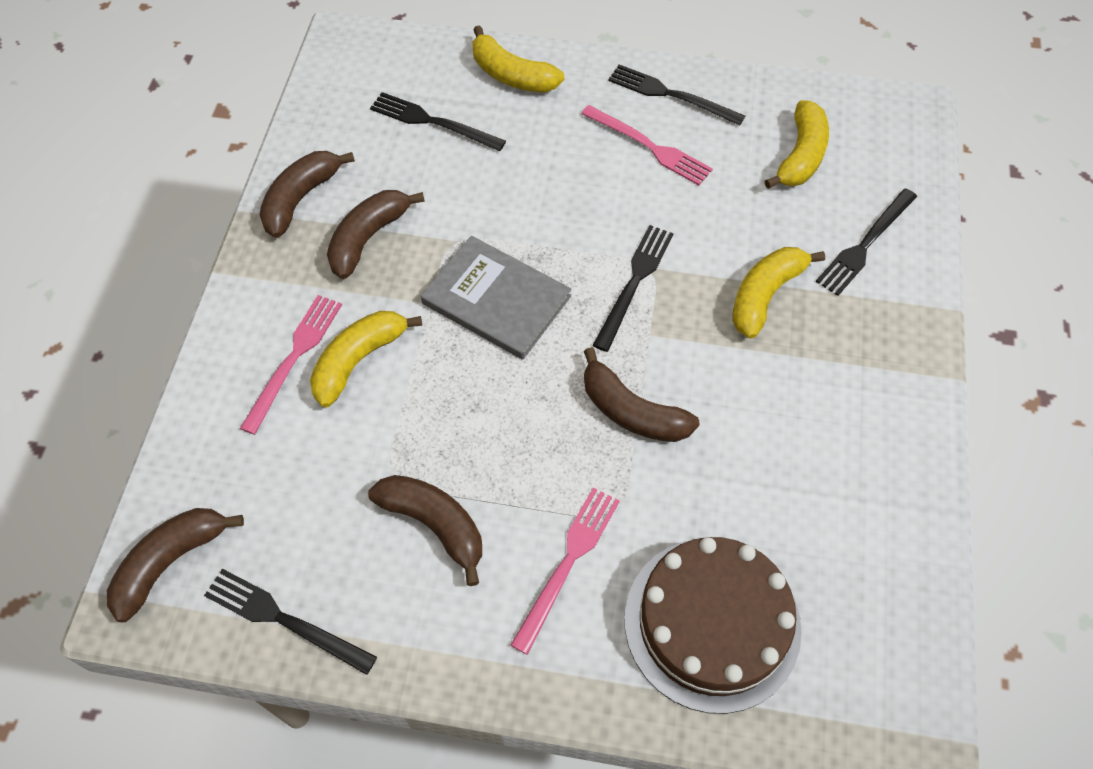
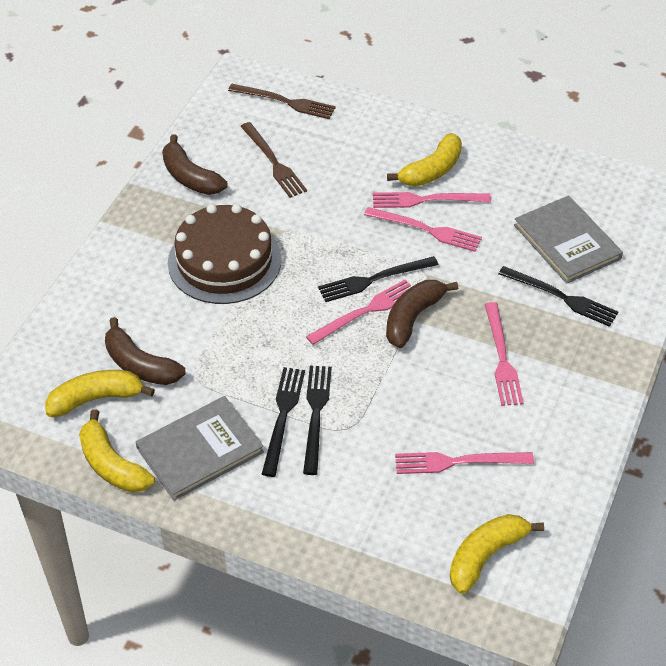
black fork: [204,569,377,675] [370,92,506,151] [593,225,674,352] [608,64,745,126] [816,188,917,296] = 5 -> [262,367,305,477] [303,366,332,475] [318,256,438,302] [498,266,618,327] = 4
brown banana: [107,508,244,623] [259,151,355,238] [327,190,425,279] [368,475,482,586] [584,347,700,442] = 5 -> [105,317,186,385] [162,134,228,195] [386,280,459,348] = 3
brown fork: none = 0 -> [228,84,336,119] [240,122,307,198] = 2
grey book: [421,236,572,359] = 1 -> [136,396,264,501] [514,195,623,284] = 2
pink fork: [240,295,342,435] [511,488,620,655] [581,105,713,185] = 3 -> [306,280,411,345] [364,207,482,252] [373,192,491,208] [395,452,534,474] [485,302,524,406] = 5

